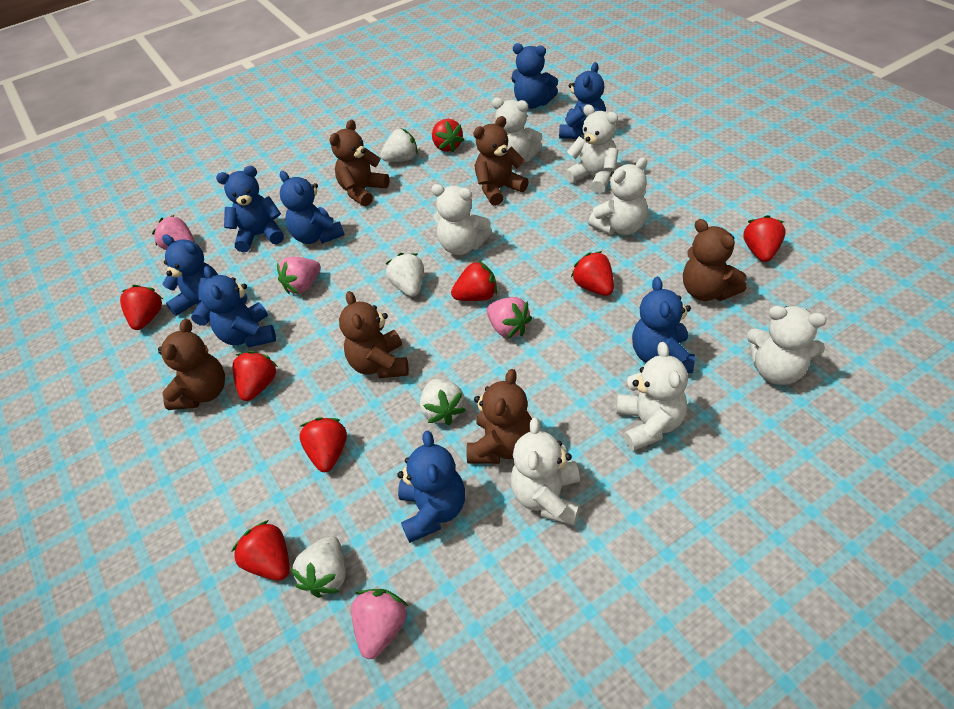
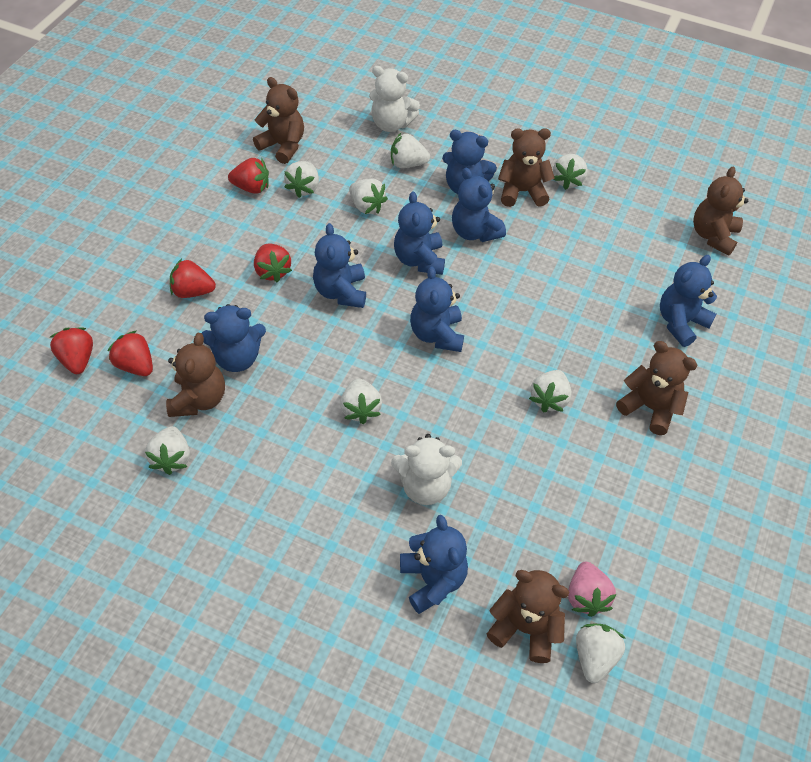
pink strawberry: [152,215,195,250] [277,257,321,294] [351,589,408,659] [486,297,532,339] = 4 -> [568,562,617,617] = 1
red strawberry: [120,285,163,330] [231,520,290,580] [232,351,278,401] [299,417,347,472] [432,119,464,152] [451,261,497,301] [571,251,614,296] [743,215,786,262] = 8 -> [50,327,93,374] [108,330,153,376] [170,259,216,298] [228,158,269,194] [254,243,292,283] = 5
white strawberry: [290,536,346,598] [380,128,418,162] [385,253,424,297] [420,379,466,425] = 4 -> [145,426,190,475] [284,161,319,198] [340,378,382,424] [349,179,388,214] [391,133,430,168] [529,370,571,412] [553,154,588,190] [576,624,626,683] = 8
white teddy bear: [431,184,492,255] [492,98,542,166] [511,417,580,526] [564,104,618,193] [588,157,648,235] [616,342,688,451] [747,306,827,385] = 7 -> [369,66,420,132] [391,434,462,505] = 2

